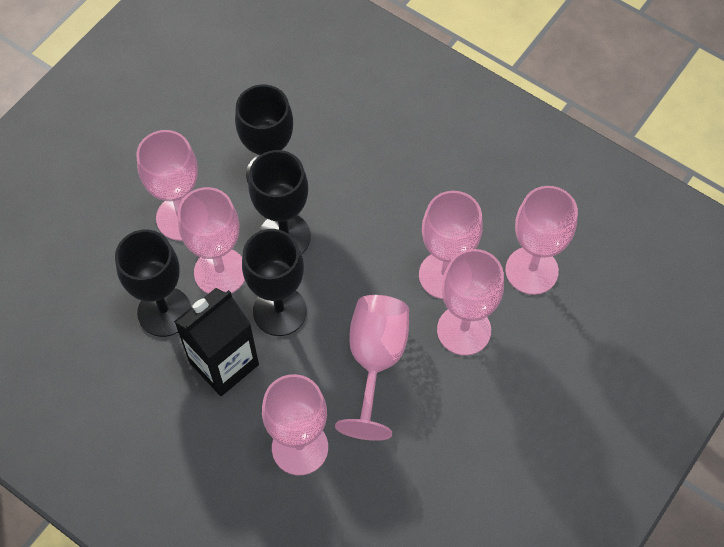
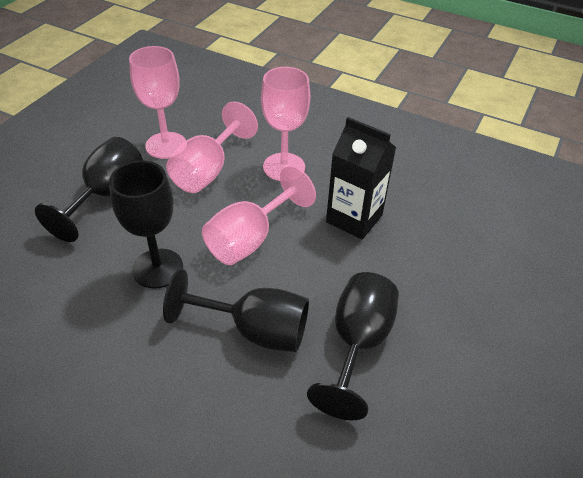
pink goblet: [136,130,198,241] [178,187,245,294] [262,374,328,475] [335,295,409,441] [419,191,483,299] [437,249,504,356] [505,186,578,295] = 7 -> [129,46,186,159] [166,102,258,193] [202,166,316,265] [261,67,310,181] = 4

